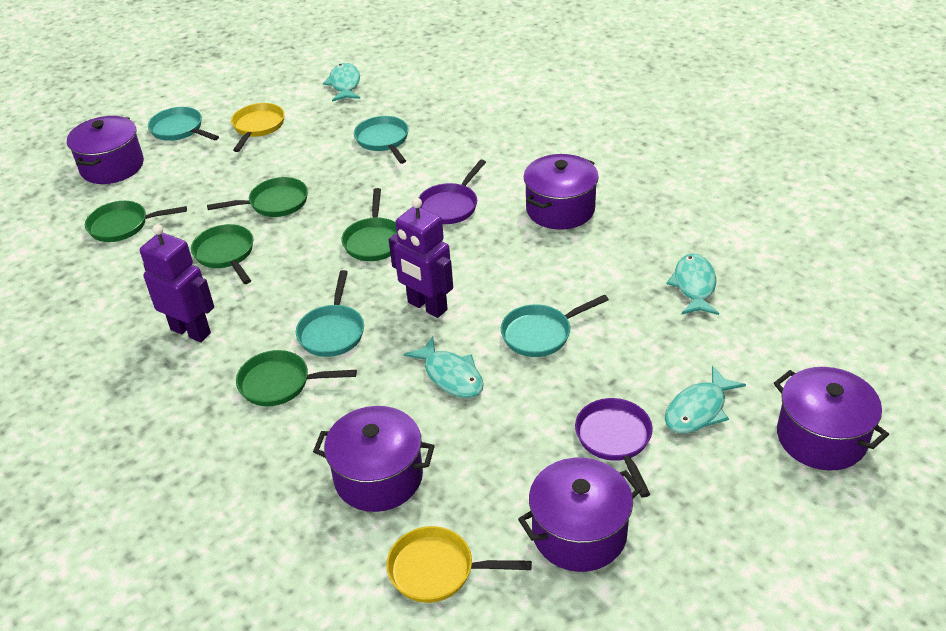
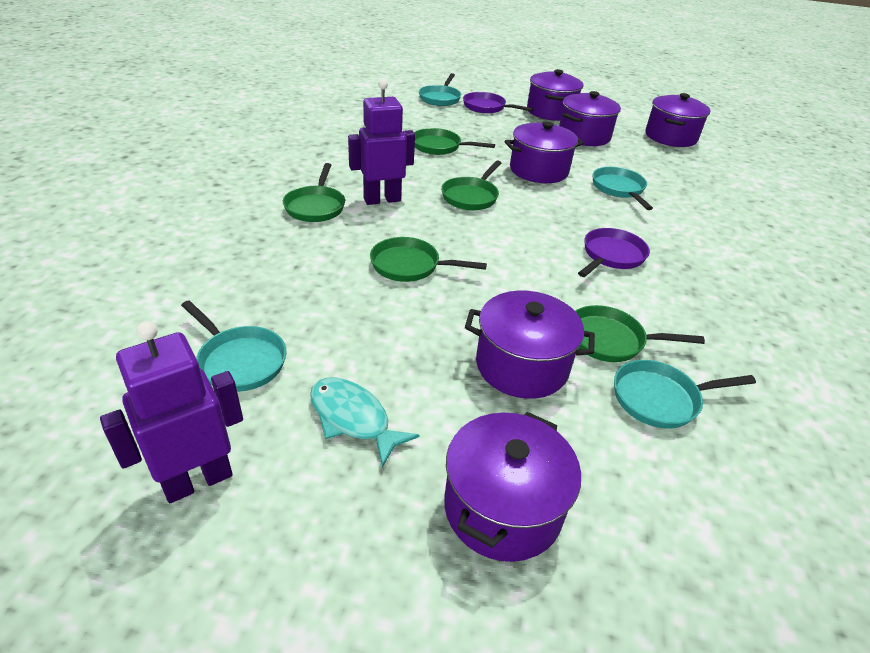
purple pot: [67,116,144,184] [313,406,435,512] [518,458,642,572] [524,154,599,230] [774,367,889,471] = 5 -> [444,412,581,562] [465,291,595,399] [504,121,584,183] [527,69,583,121] [559,91,621,146] [645,93,710,147] = 6
turquoise fish: [323,63,360,102] [404,336,484,398] [665,366,746,433] [667,253,719,315] = 4 -> [310,377,420,468] = 1
yellow pan: [231,103,285,152] [386,526,532,603] = 2 -> none = 0

